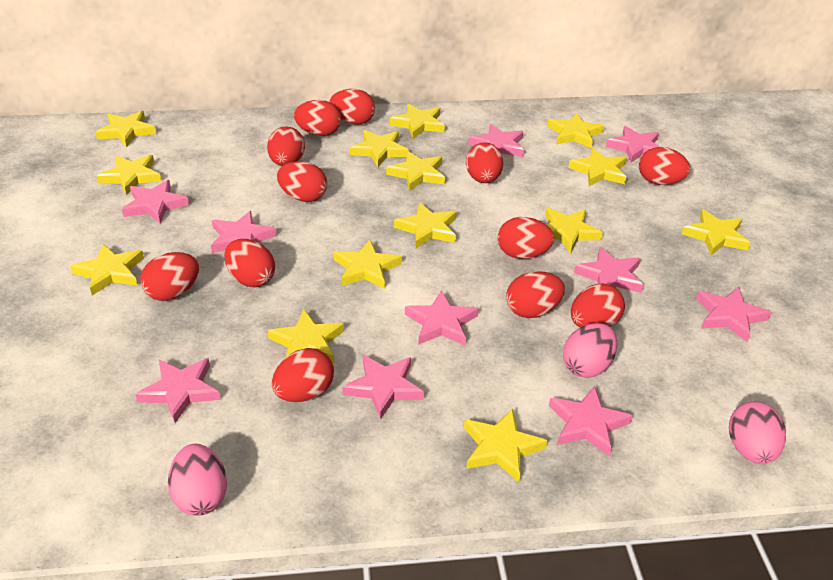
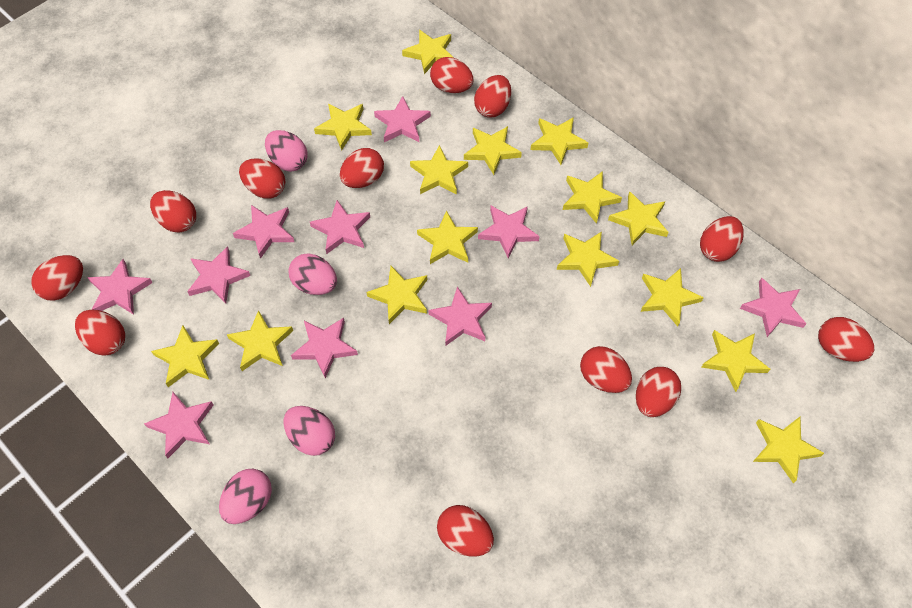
pink egg: [168,444,227,516] [563,323,617,378] [729,401,786,464] = 3 -> [219,469,272,524] [265,130,308,172] [283,406,335,456] [288,253,337,295] = 4
yellow star: [70,244,144,295] [95,111,156,147] [97,155,161,195] [268,309,344,363] [333,240,402,289] [350,130,409,167] [386,151,445,191] [390,104,445,138] [394,203,457,248] [464,408,547,482] [546,208,603,253] [547,113,604,148] [568,148,627,186] [682,210,750,255] = 14 -> [151,326,219,387] [227,310,293,371] [314,103,372,150] [367,266,427,324] [402,30,454,74] [410,145,468,194] [417,210,478,264] [464,126,522,175] [530,117,588,165] [557,231,619,287] [563,171,622,224] [608,191,669,245] [641,268,704,326] [701,330,770,392] [753,416,824,484] = 15

